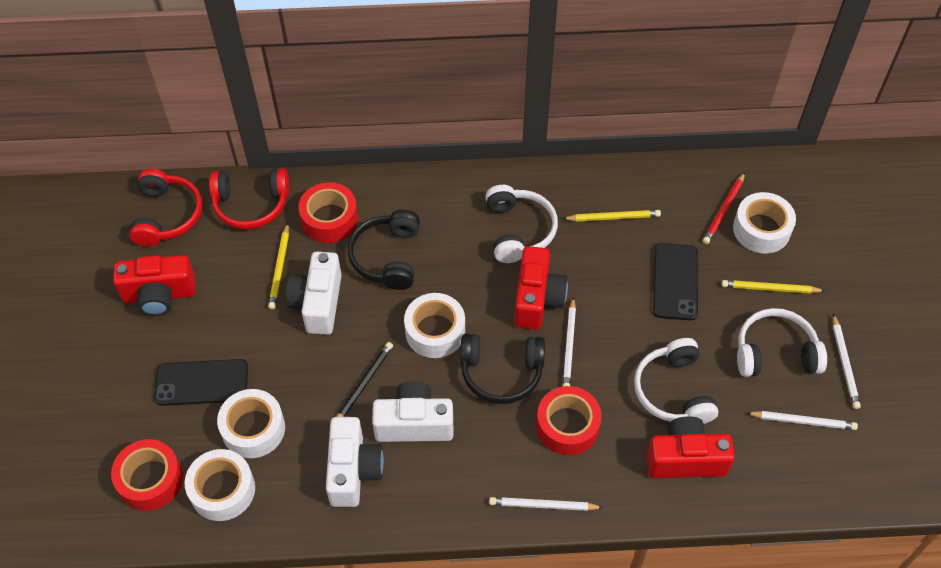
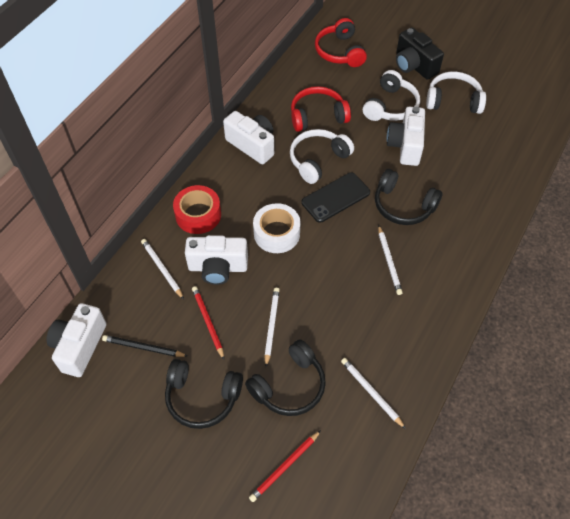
black camera: none = 0 -> [396,27,444,80] = 1
black headphones: [348,210,420,290] [460,333,545,404] = 2 -> [165,359,243,429] [245,339,326,416] [375,169,443,225] = 3
black phone: [154,359,248,406] [653,243,698,320] = 2 -> [301,173,370,223] = 1
red camera: [113,255,195,316] [514,246,568,330] [646,416,735,478] = 3 -> none = 0
red pencil: [703,173,745,244] = 1 -> [192,286,224,360] [249,430,321,502] = 2
red tape: [111,439,183,511] [298,182,358,243] [536,386,602,455] = 3 -> [173,185,221,234] = 1
white camera: [286,252,342,335] [326,417,384,507] [372,381,453,442] = 3 -> [46,303,107,377] [185,235,248,285] [223,111,274,164] [386,107,425,166] = 4
white tape: [185,449,255,521] [217,389,285,458] [404,293,465,358] [733,192,796,254] = 4 -> [253,203,301,253] = 1
yellow pencil: [268,223,289,309] [562,210,661,222] [721,280,825,294] = 3 -> none = 0

